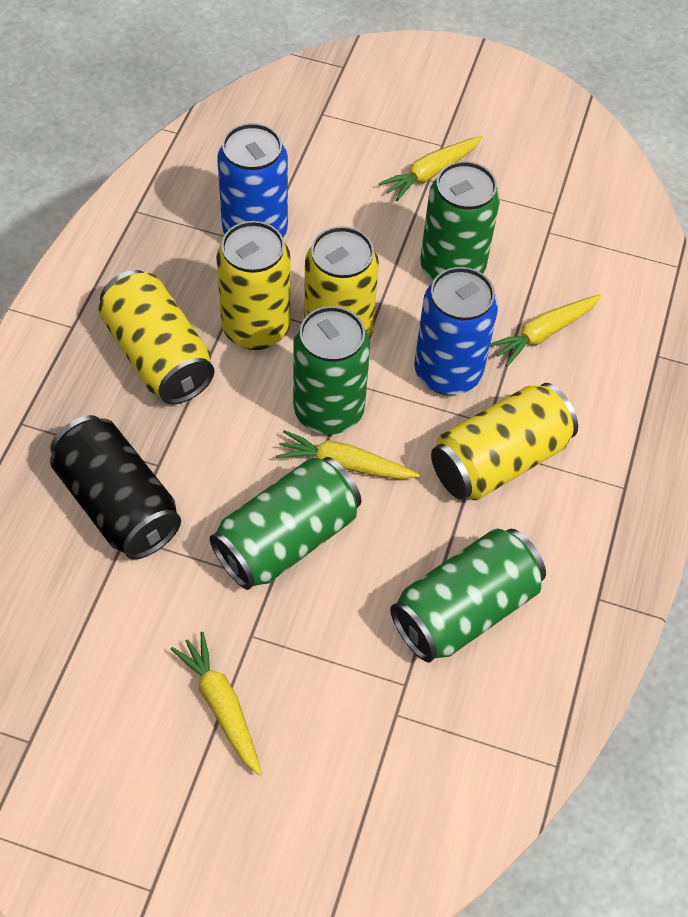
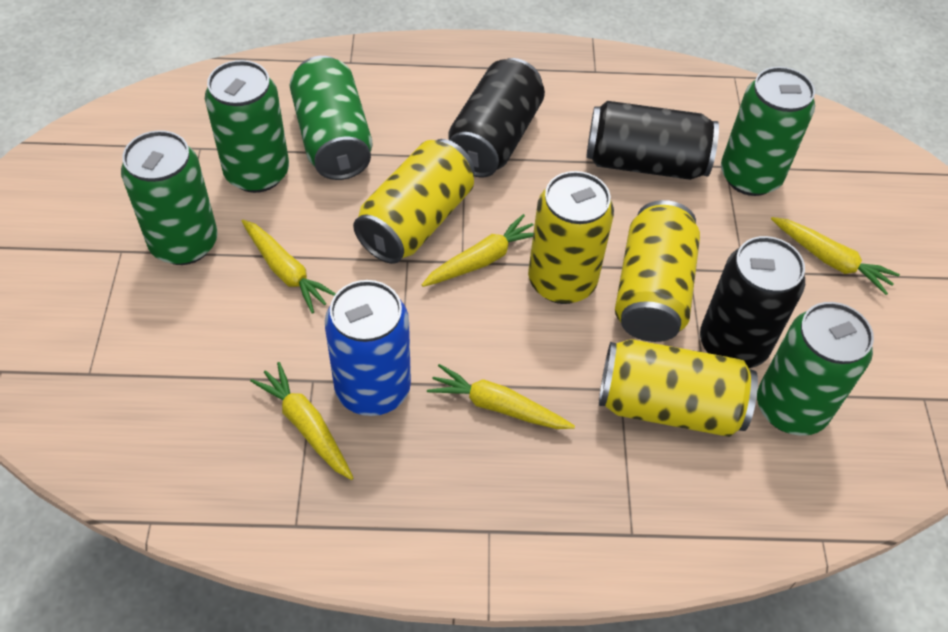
black can: [50,415,181,560] = 1 -> [449,58,545,177] [586,101,719,180] [700,236,805,368] = 3
blue can: [217,123,288,237] [414,267,498,395] = 2 -> [325,280,411,416] = 1
green can: [210,457,361,590] [293,306,370,434] [390,528,546,662] [420,161,500,281] = 4 -> [121,130,218,265] [205,60,289,193] [290,56,373,180] [721,67,815,196] [757,302,874,436] = 5
yellow carrot: [171,632,262,776] [275,430,420,479] [379,136,483,201] [490,295,601,367] = 4 -> [242,219,336,314] [250,362,353,480] [422,214,533,287] [427,364,575,429] [771,217,900,295] = 5

